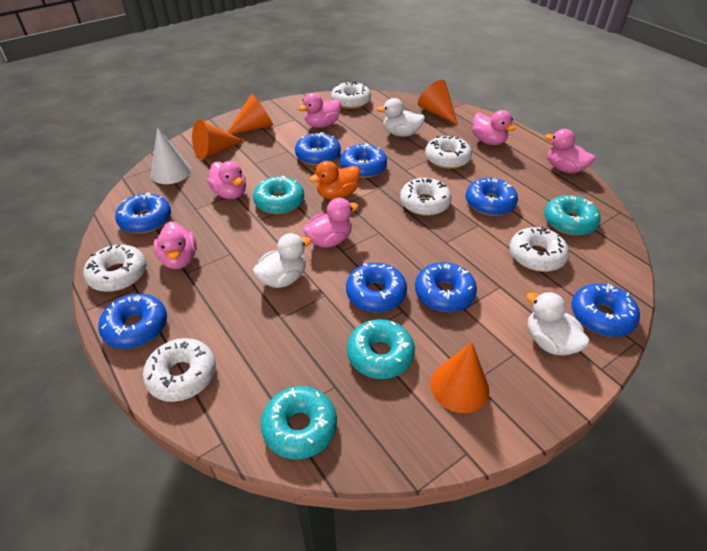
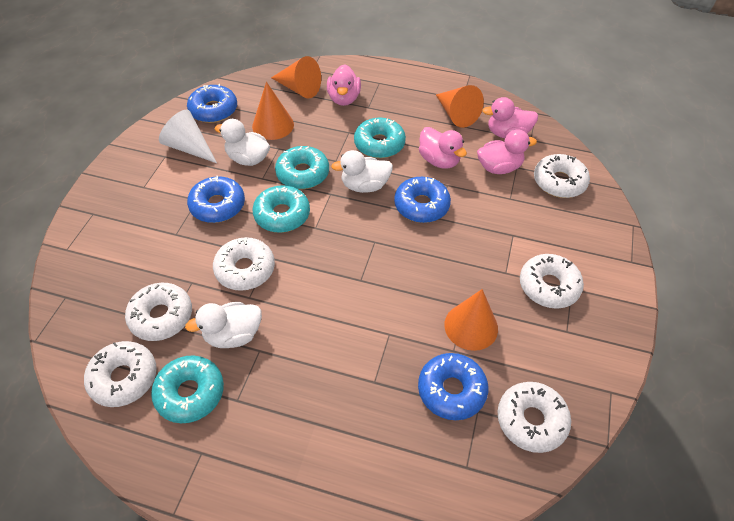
blue donut: [98,294,167,349] [115,192,171,234] [295,132,341,166] [340,143,387,178] [346,263,407,313] [415,262,477,312] [466,178,518,216] [571,283,640,337] = 8 -> [187,84,237,123] [187,176,245,223] [394,177,451,223] [418,353,488,420] = 4
orange duck: [309,161,360,199] = 1 -> none = 0
pink duck: [154,221,197,269] [207,161,246,199] [298,93,341,128] [303,198,359,248] [472,110,515,145] [545,129,595,173] = 6 -> [327,64,361,106] [419,127,467,169] [477,129,537,174] [482,97,538,138] = 4

